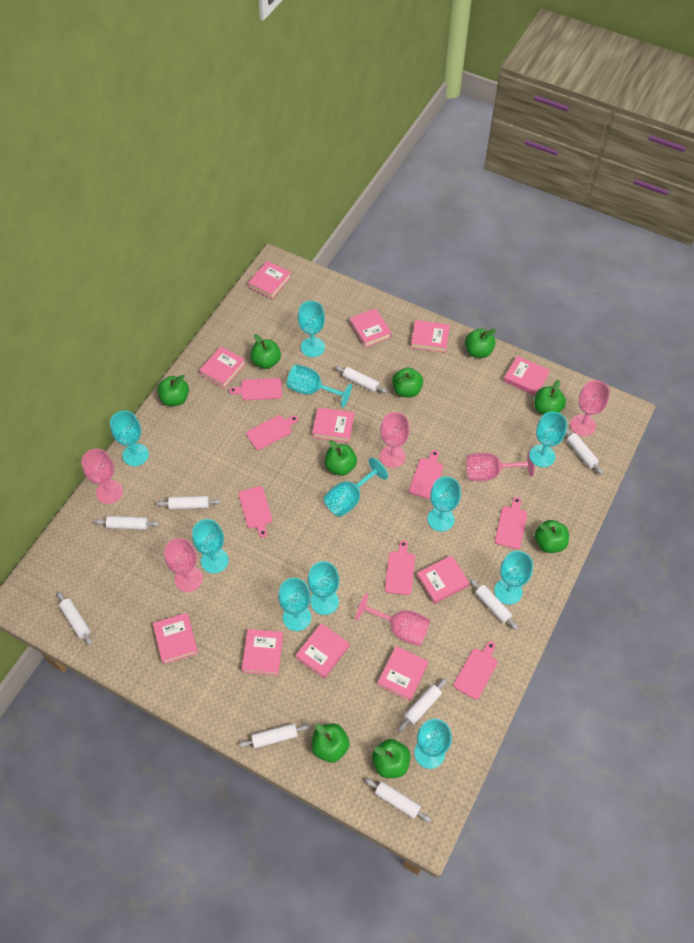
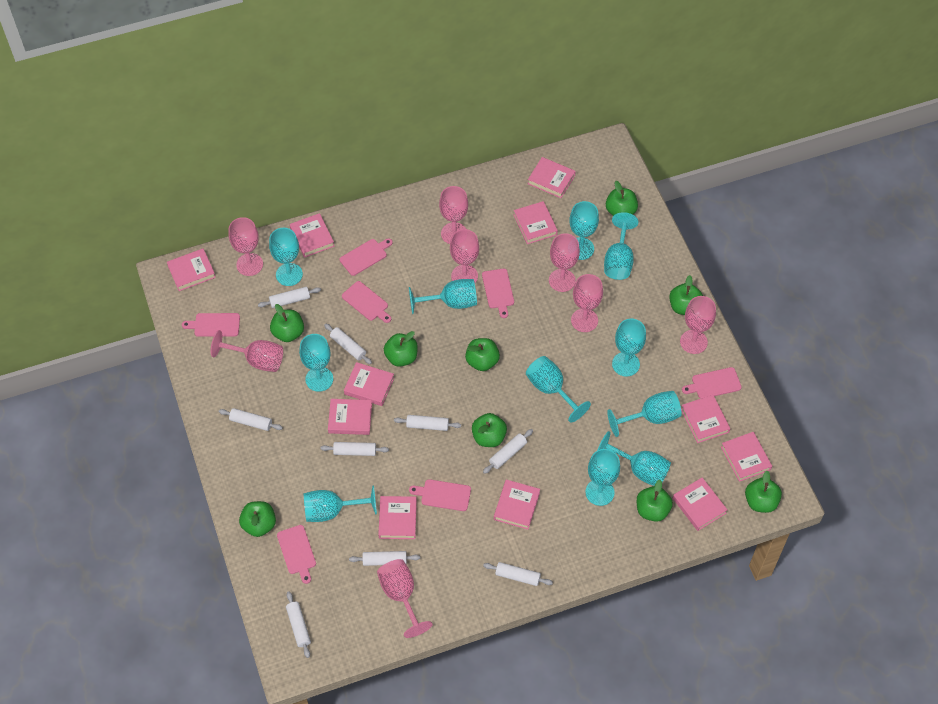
pink goblet: [81,449,123,504] [164,538,203,592] [355,593,430,646] [380,412,410,468] [466,450,535,481] [570,380,610,436] = 6 -> [211,330,283,372] [229,217,263,276] [377,559,432,638] [439,186,468,244] [450,229,479,283] [549,233,580,292] [571,274,603,332] [680,296,716,354] = 8

